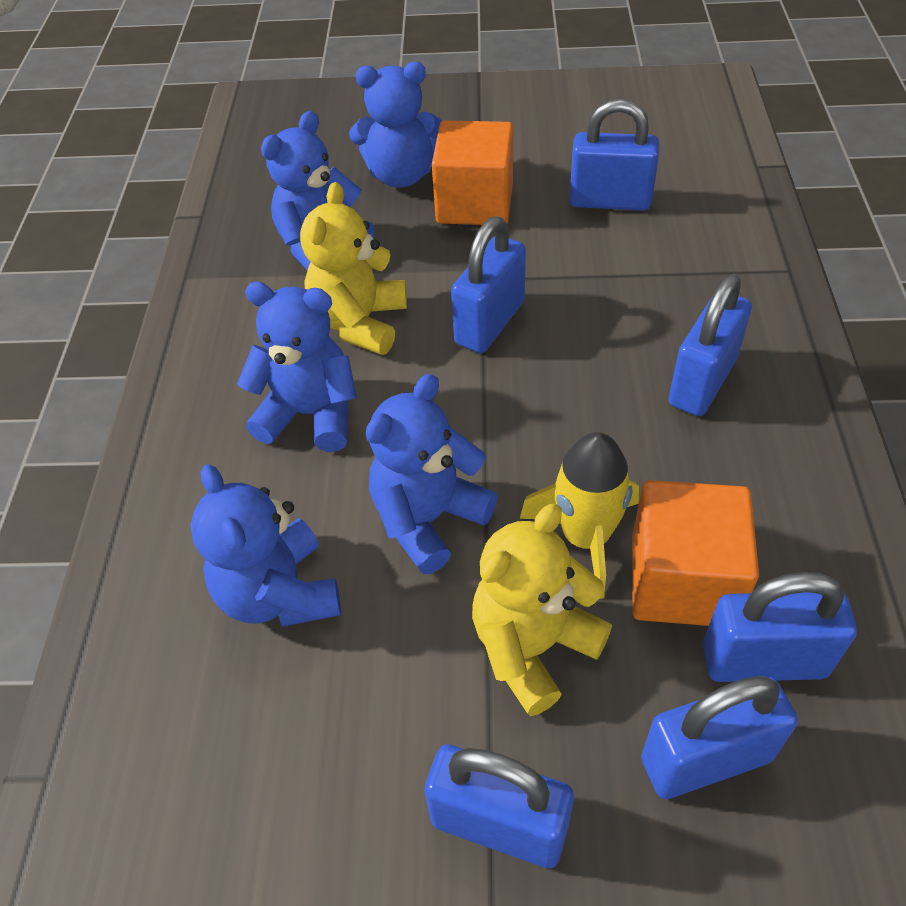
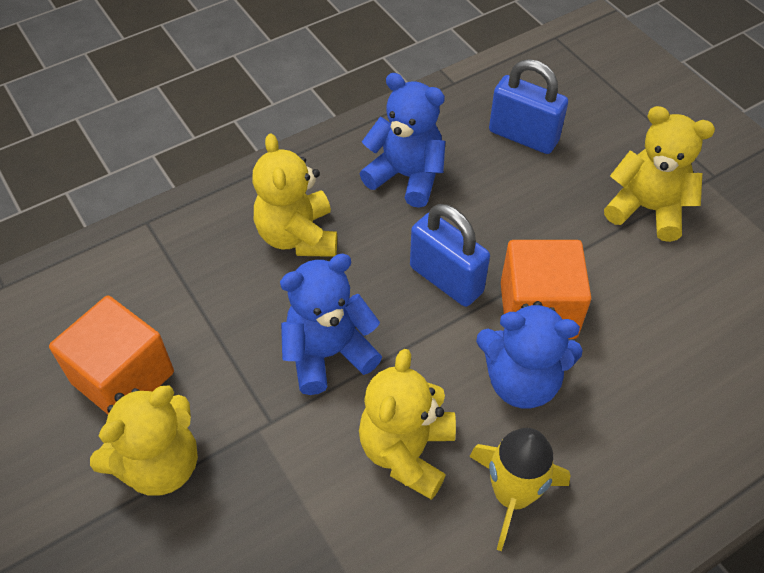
blue padlock: [424,744,574,868] [451,216,526,353] [569,99,659,211] [641,676,798,799] [669,273,752,416] [703,572,857,682] = 6 -> [410,204,490,307] [489,59,568,154] = 2
blue teddy bear: [191,464,341,627] [237,282,357,452] [261,111,374,271] [349,62,442,187] [366,374,498,574] = 5 -> [280,254,382,395] [360,73,445,208] [476,301,583,409] = 3
yellow teddy bear: [300,182,407,355] [472,504,612,716] = 2 -> [90,386,198,496] [252,133,337,257] [359,349,456,500] [604,106,715,242] = 4

